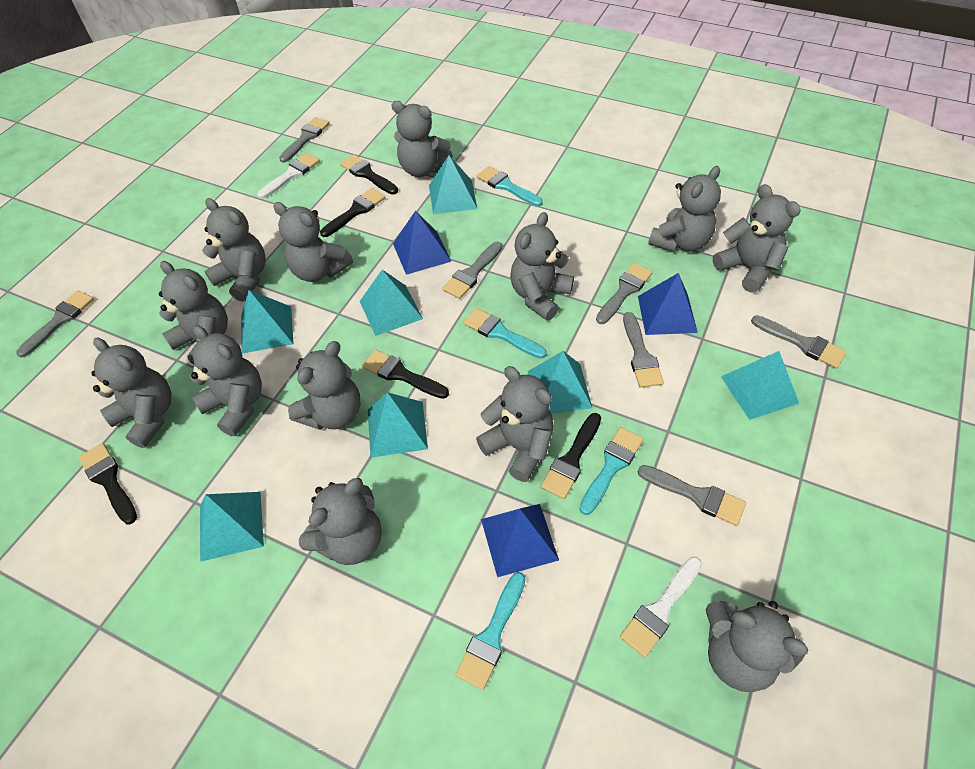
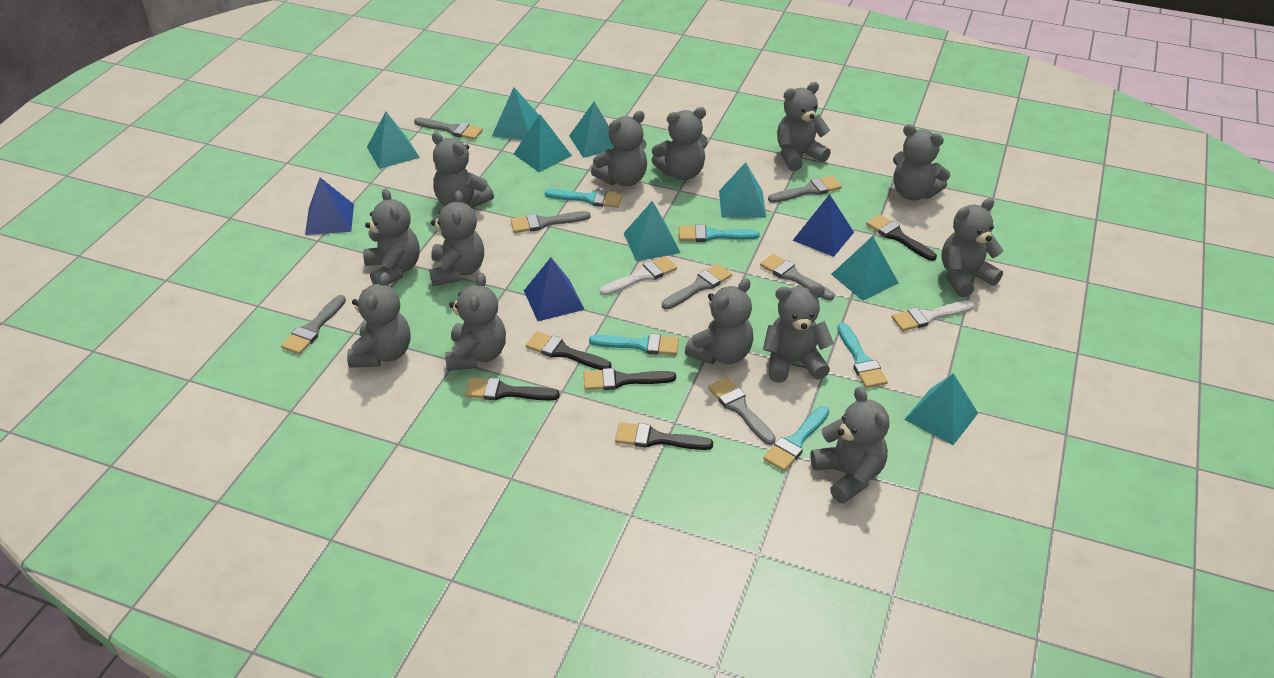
turquoise brush: [455,572,525,690] [464,308,547,359] [477,166,543,206] [579,427,643,515] = 4 -> [545,189,622,208] [589,334,679,355] [679,225,760,242] [763,406,829,471] [837,323,888,388] = 5
turquoise pyramid: [200,492,264,562] [241,290,293,353] [360,270,423,336] [368,392,428,458] [429,155,477,214] [528,351,592,414] [721,351,799,420] = 7 -> [367,112,420,169] [492,87,539,140] [514,114,572,172] [569,102,614,158] [624,201,681,261] [719,162,766,218] [831,236,898,301] [904,373,978,445] = 8

